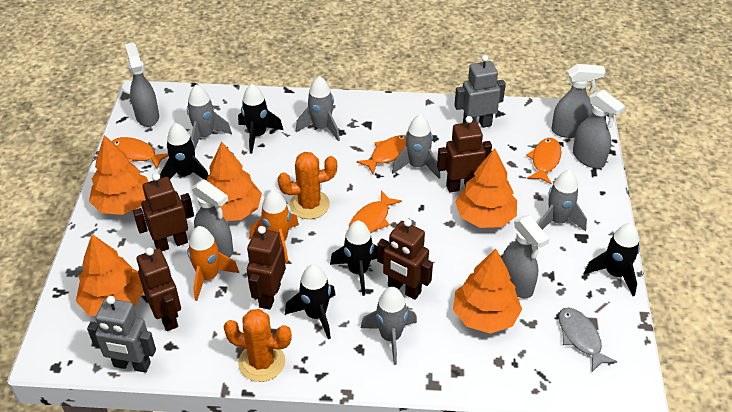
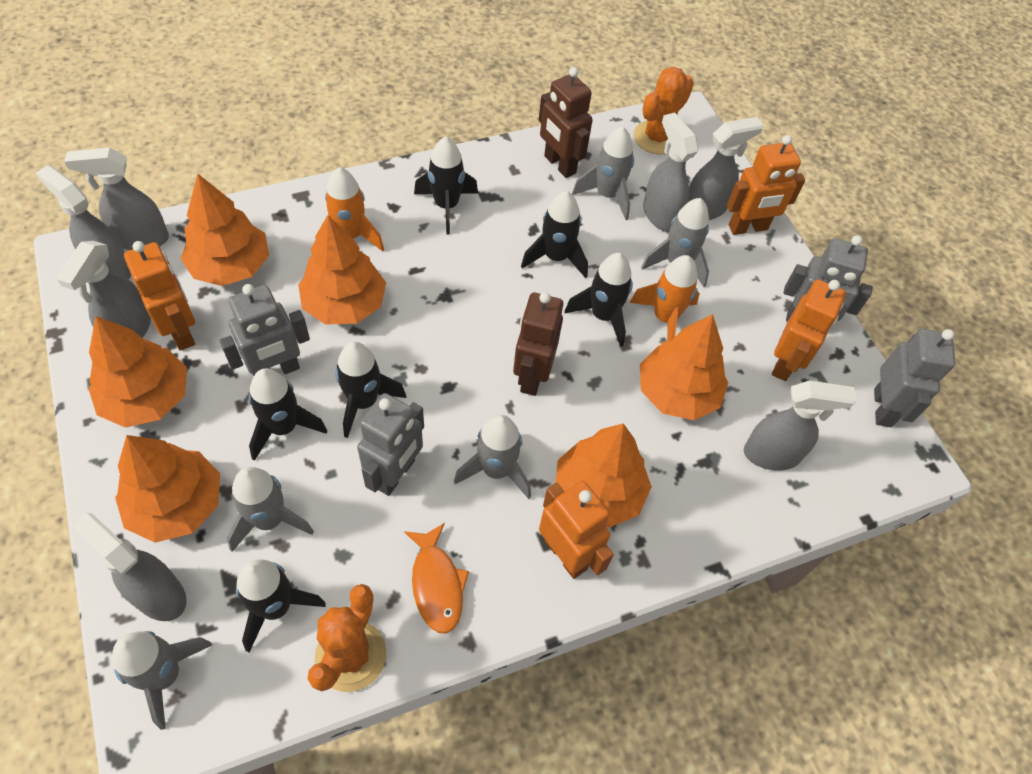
black rocket: [160,123,208,180] [238,84,283,154] [285,264,335,339] [330,220,377,296] [584,223,640,296] = 5 -> [236,560,326,652] [249,368,327,461] [335,342,406,438] [414,137,478,234] [521,191,588,278] [565,253,633,347] = 6
brown robot: [133,173,194,251] [137,247,181,331] [247,226,286,310] [377,219,433,300] [437,116,492,193] = 5 -> [513,292,563,396] [539,67,593,178] = 2
grey fish: [559,307,617,372] = 1 -> none = 0
grey robot: [87,296,156,373] [454,55,506,128] = 2 -> [219,284,310,376] [357,393,424,496] [783,235,873,322] [874,329,955,427] = 4
grey spray bottle: [125,42,159,127] [192,179,233,257] [502,215,550,298] [552,64,606,138] [573,89,625,168] = 5 -> [36,165,131,279] [57,241,151,338] [64,148,169,250] [71,513,187,621] [643,112,699,232] [688,117,764,220] [744,380,857,471] = 7
orange fish: [112,137,169,169] [349,191,402,233] [356,135,406,174] [526,138,562,185] = 4 -> [404,523,469,634] = 1
orange robot: none = 0 -> [124,241,195,351] [539,481,614,579] [727,135,805,235] [772,279,846,381] = 4
orange tree: [76,234,144,316] [89,135,148,215] [206,142,262,221] [453,249,522,334] [455,148,517,228] = 5 -> [89,316,187,428] [115,435,220,543] [181,174,269,286] [298,215,386,325] [556,423,652,528] [640,314,728,420] = 6

